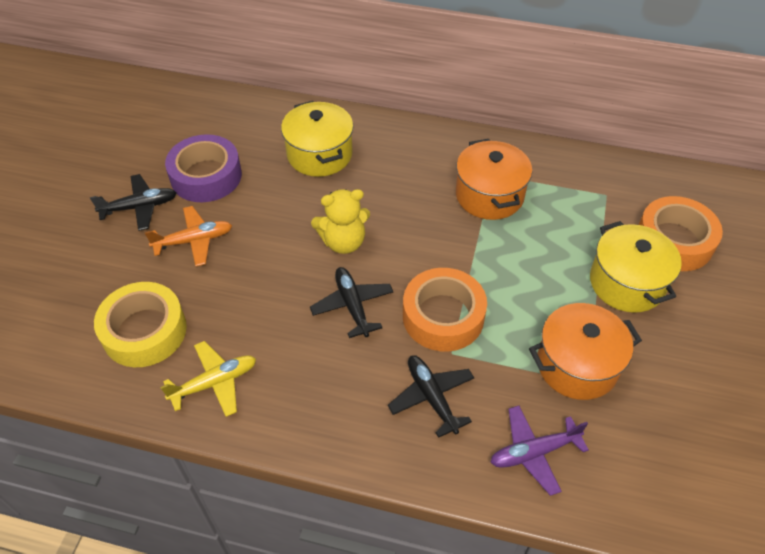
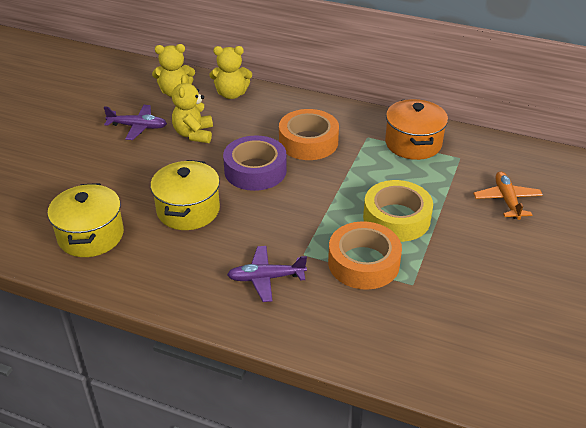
black plane: [90,174,176,231] [310,267,393,338] [388,355,474,438] = 3 -> none = 0
orange pot: [456,139,532,220] [529,303,642,400] = 2 -> [385,99,448,160] = 1
purple plane: [490,406,589,496] = 1 -> [104,105,167,140] [227,246,307,302] = 2
yellow plane: [160,341,256,417] = 1 -> none = 0
yellow teddy bear: [311,189,370,254] = 1 -> [152,44,195,97] [172,75,213,143] [210,46,252,99] = 3

